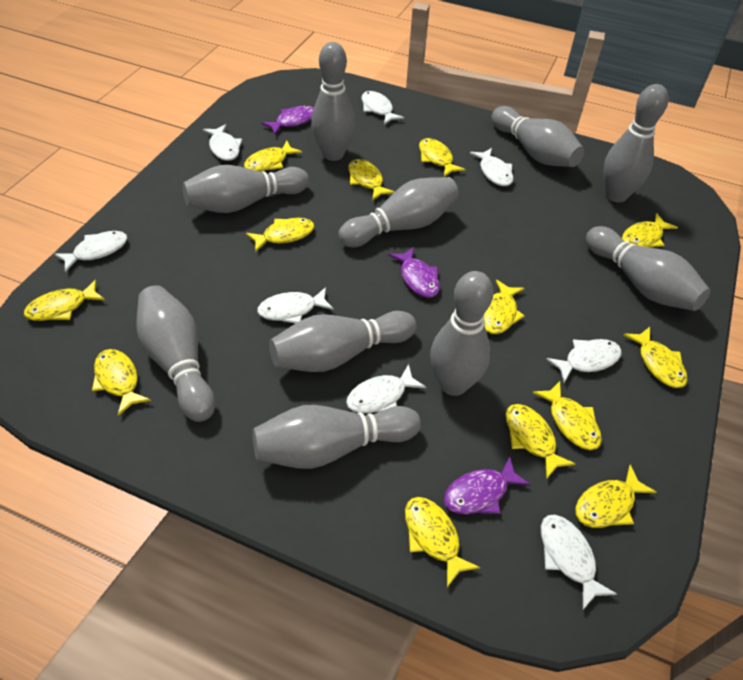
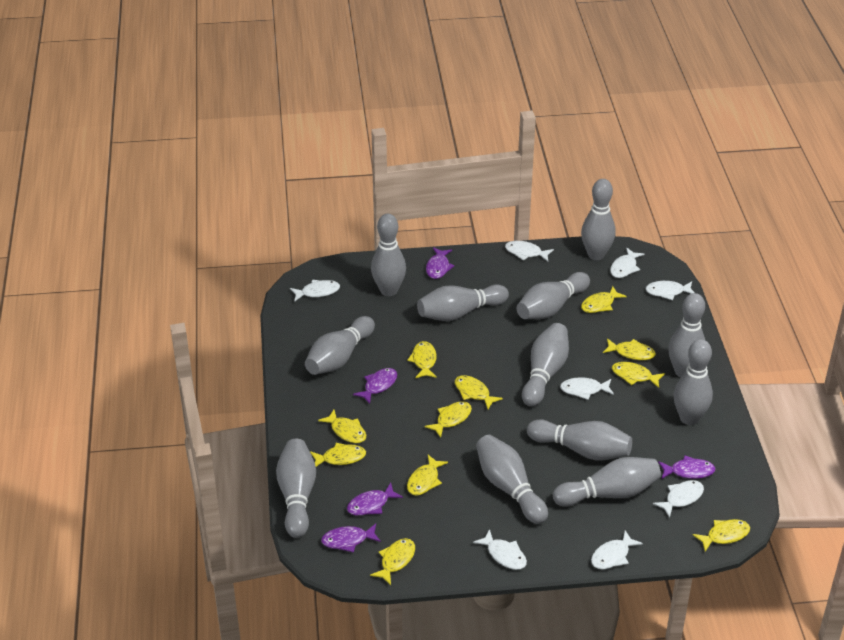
grey bowling pin: [136,285,215,422] [182,165,309,213] [252,405,421,469] [269,311,416,372] [311,42,355,161] [338,177,459,247] [430,271,494,396] [491,106,585,167] [586,226,710,311] [603,84,668,203] = 10 -> [276,439,316,538] [305,316,375,375] [371,214,406,296] [417,285,509,321] [476,435,548,524] [517,272,590,319] [522,323,569,406] [527,419,632,460] [553,457,661,507] [581,179,616,260] [668,293,705,377] [674,339,713,425] = 12
purple fish: [261,105,314,135] [389,247,440,298] [444,456,531,514] = 3 -> [321,524,381,553] [347,483,403,516] [353,368,397,404] [426,247,454,279] [658,456,716,479] = 5
yellow fish: [24,279,105,321] [92,349,151,416] [244,141,302,172] [246,218,315,252] [348,159,395,201] [405,497,480,588] [419,138,465,177] [484,279,525,334] [506,404,576,479] [533,381,602,450] [575,465,657,528] [622,213,678,247] [623,327,687,388] = 13 -> [310,443,366,467] [318,410,366,443] [370,538,415,585] [407,341,437,378] [407,455,448,496] [424,401,472,438] [455,375,503,409] [581,286,627,313] [603,338,656,360] [612,362,665,388] [693,519,750,551] = 11

